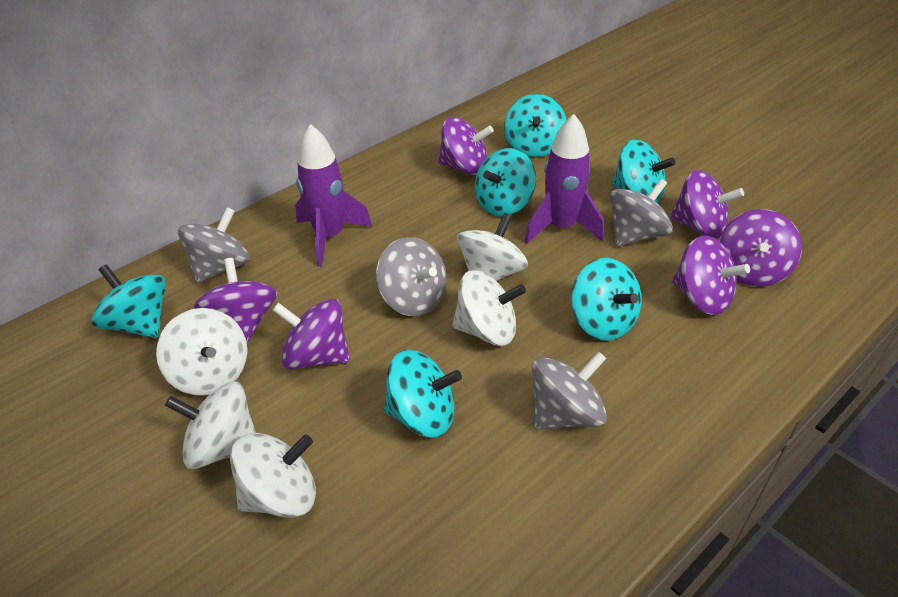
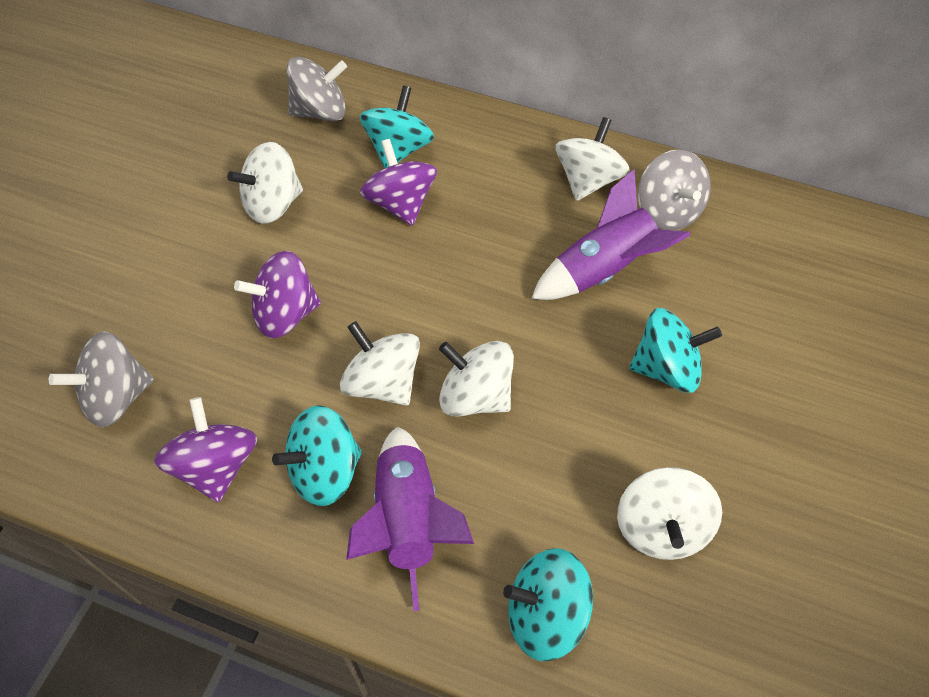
grey spinning top: [178,207,250,283] [376,237,447,316] [532,352,607,430] [610,178,673,246] = 4 -> [49,332,154,427] [287,57,347,121] [638,149,711,231] = 3
purple spinning top: [194,258,277,343] [272,299,350,370] [438,117,493,175] [670,170,744,239] [672,236,750,315] [719,209,802,287] = 6 -> [154,397,257,502] [234,251,321,338] [360,139,437,226] = 3
turquoise spinning top: [91,264,166,338] [384,350,462,438] [475,148,536,217] [504,94,567,157] [571,258,642,341] [612,140,676,203] = 6 -> [272,405,362,506] [360,86,434,168] [503,548,593,661] [629,308,722,393] = 4

